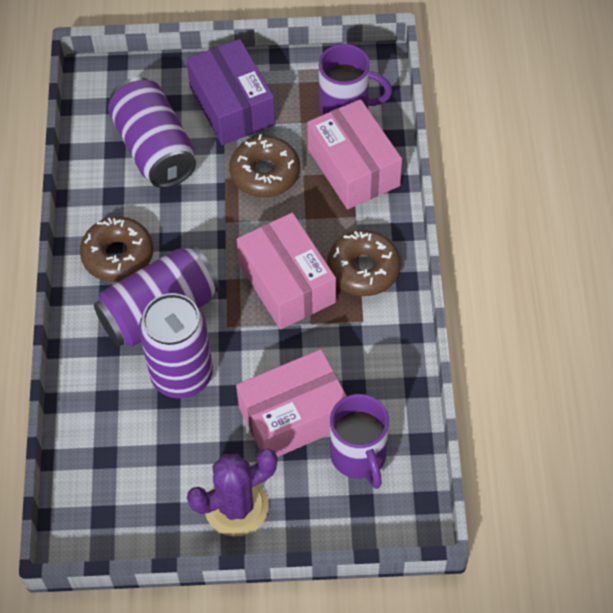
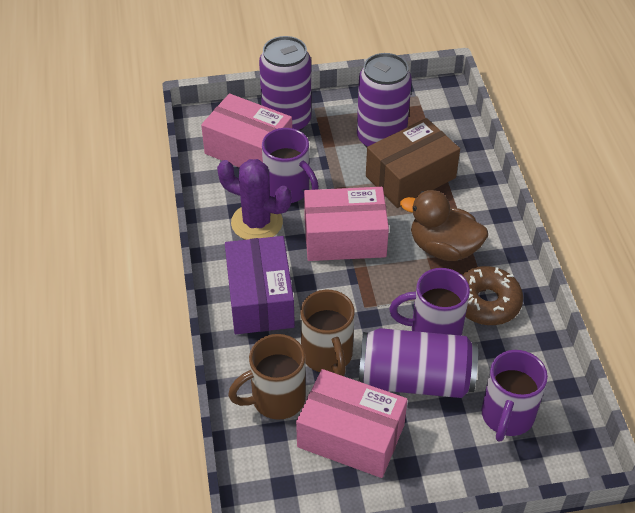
brown box: none = 0 -> [366,118,460,208] = 1
brown donut: [80,217,153,282] [229,134,300,197] [327,230,401,296] = 3 -> [462,266,523,325] = 1
brown duck: none = 0 -> [400,190,488,261] = 1
brown mug: none = 0 -> [228,334,306,420] [300,290,355,376] = 2
purple mug: [319,44,392,115] [330,394,389,489] = 2 -> [262,128,319,203] [389,268,470,336] [481,350,548,442] = 3

